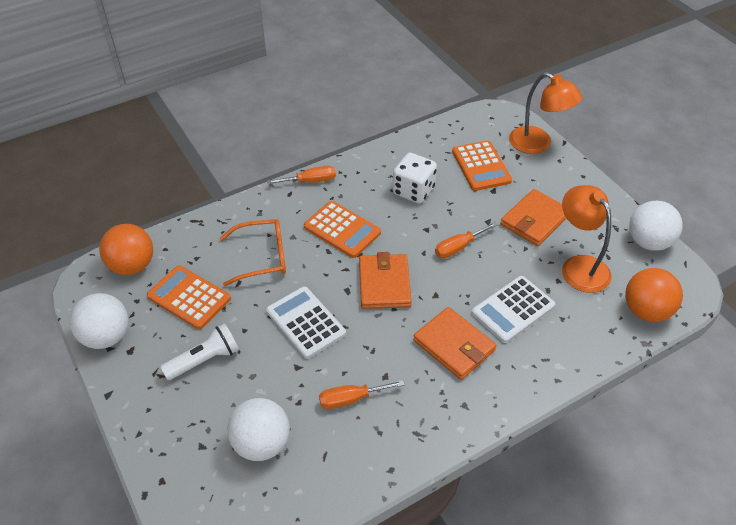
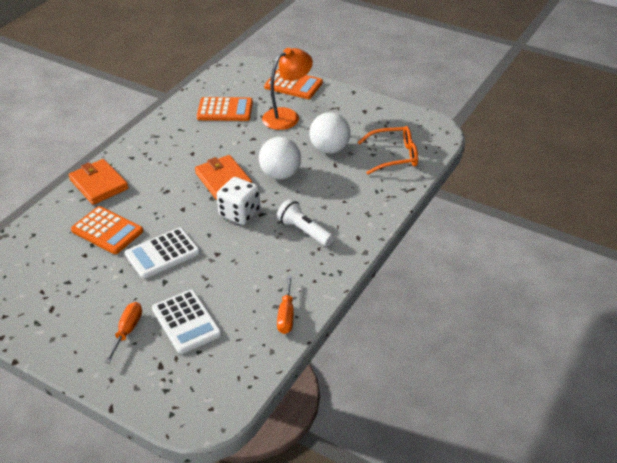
orange ball: [99,224,153,275] [625,268,683,322] = 2 -> none = 0
orange lamp: [509,72,583,154] [562,185,611,293] = 2 -> [262,48,313,130] = 1
orange screwdriver: [267,166,336,184] [319,380,404,409] [435,222,497,258] = 3 -> [105,302,142,363] [277,275,294,334] = 2
orange wallet: [359,252,412,309] [413,307,497,380] [501,189,566,246] = 3 -> [68,159,129,205] [195,155,252,200] = 2
white ball: [70,293,128,349] [227,398,290,461] [629,201,683,251] = 3 -> [259,137,301,179] [309,112,351,154] = 2

